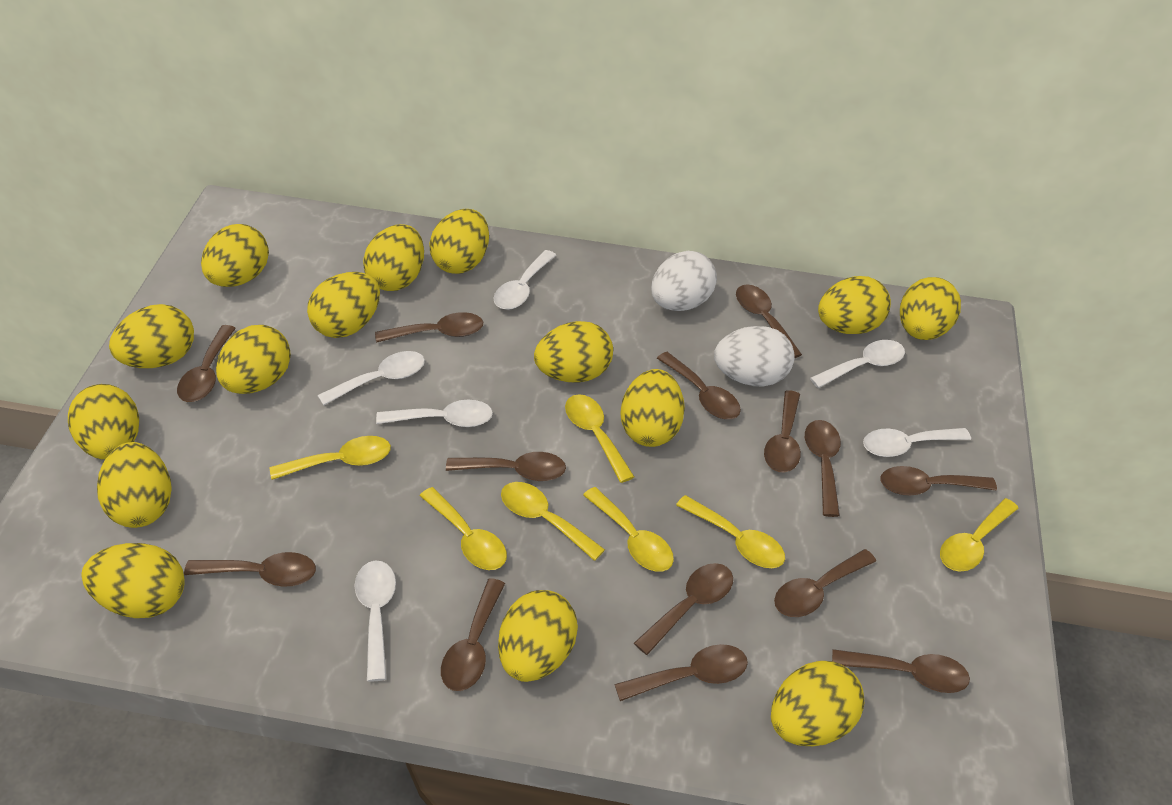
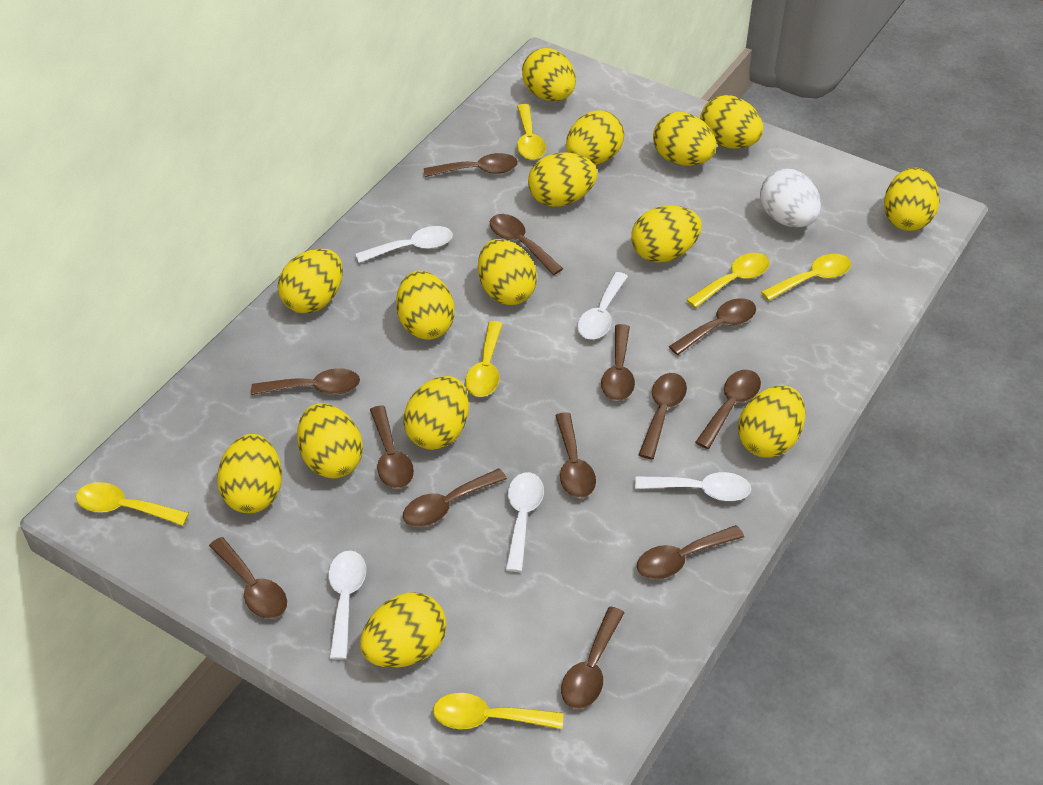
brown spoon: [177,325,236,402] [184,552,316,587] [375,312,483,343] [441,578,505,691] [446,452,566,481] [614,644,748,701] [634,563,733,655] [657,352,741,419] [736,284,802,358] [764,390,801,472] [774,549,876,617] [805,420,841,517] [832,649,970,693] [881,466,997,496] = 14 -> [209,537,287,619] [251,368,360,395] [370,406,414,488] [403,469,507,527] [424,153,518,177] [490,214,563,275] [555,412,596,498] [561,606,624,709] [601,324,635,401] [637,525,744,579] [639,373,687,459] [669,298,756,355] [695,370,761,449] = 13
white egg: [651,251,717,311] [714,326,795,386] = 2 -> [760,169,821,227] = 1
white spoon: [317,351,425,406] [355,561,396,681] [376,400,493,427] [494,250,556,310] [810,340,905,388] [863,428,971,457] = 6 -> [328,551,366,660] [356,226,453,263] [506,472,544,572] [578,272,628,339] [635,472,751,501] = 5
yellow spoon: [270,436,391,480] [420,487,507,570] [501,482,605,561] [565,394,635,483] [583,487,674,572] [676,495,785,568] [940,498,1019,572] = 7 -> [76,482,189,526] [433,693,563,729] [465,321,503,397] [517,104,546,160] [687,253,770,308] [761,254,851,301] = 6

